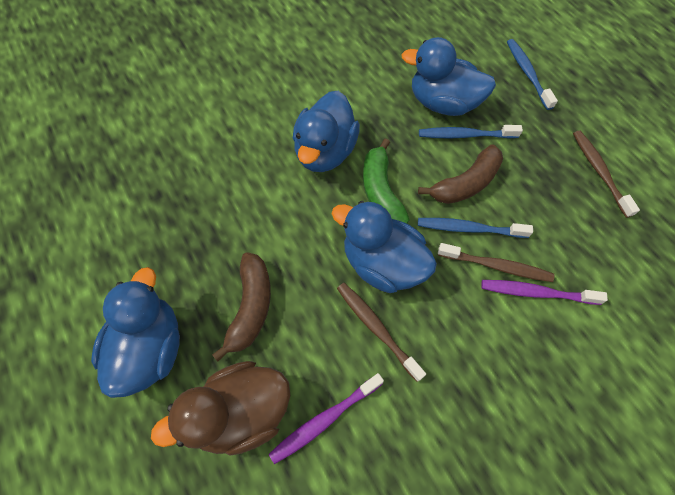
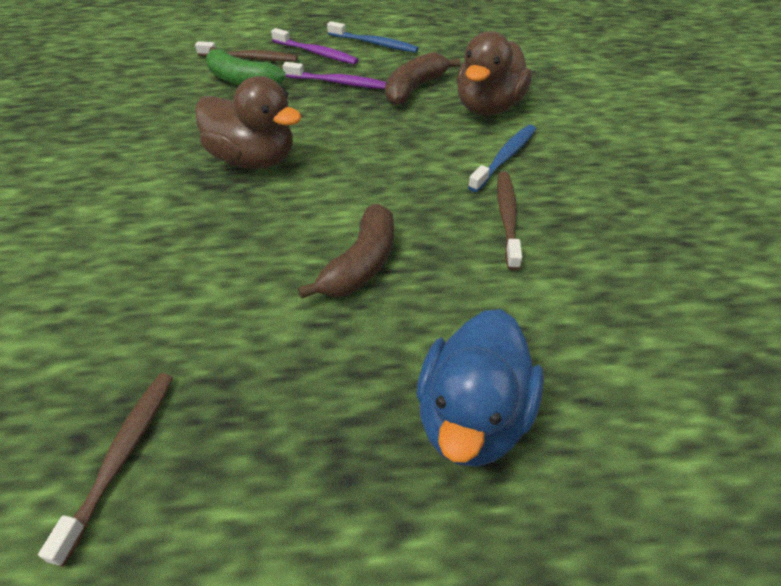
blue duck: [91,267,180,398] [293,91,360,172] [332,201,437,293] [401,37,496,116] = 4 -> [416,309,544,467] = 1
blue toothbrush: [418,218,533,238] [419,125,523,138] [507,39,558,110] = 3 -> [327,21,419,53] [468,125,536,192] = 2
brown duck: [151,361,290,455] = 1 -> [195,76,302,169] [457,31,532,115] = 2

